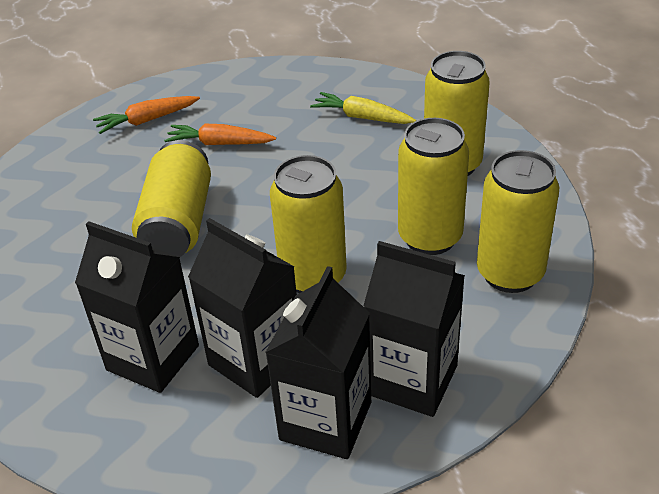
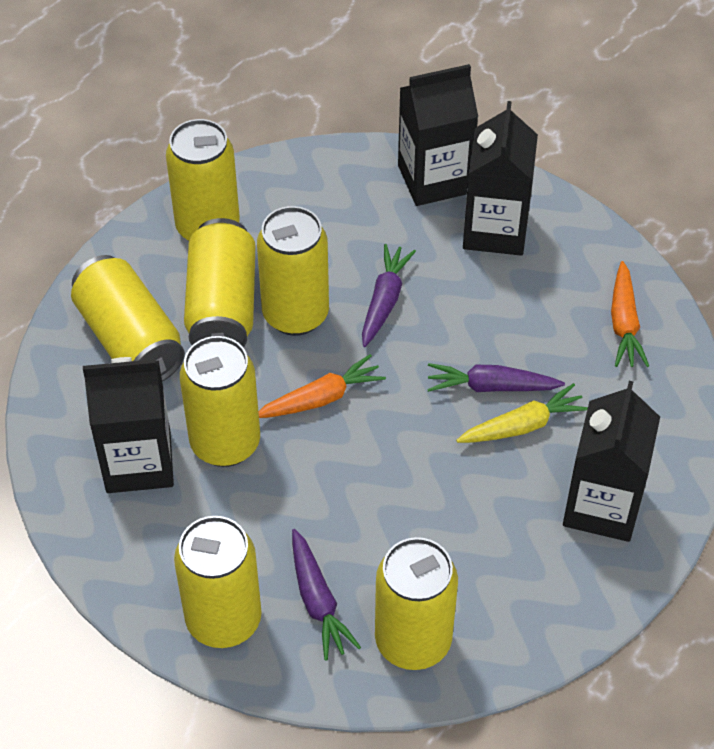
purple carrot: none = 0 -> [292,529,361,661] [362,244,416,347] [427,363,565,392] = 3
yellow can: [132,140,211,257] [270,155,347,293] [398,118,469,255] [424,51,490,176] [477,150,559,293] = 5 -> [71,255,185,381] [166,119,240,241] [174,516,262,648] [180,336,260,467] [184,218,255,348] [257,206,329,336] [375,537,458,670] = 7

